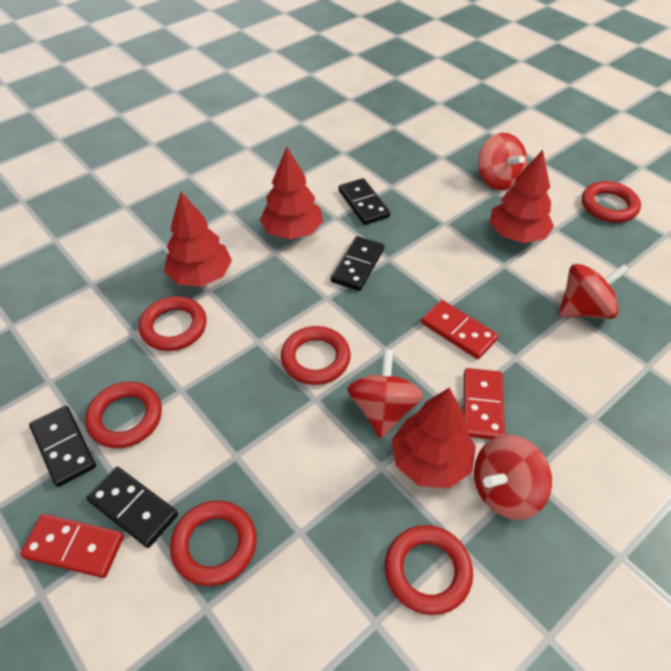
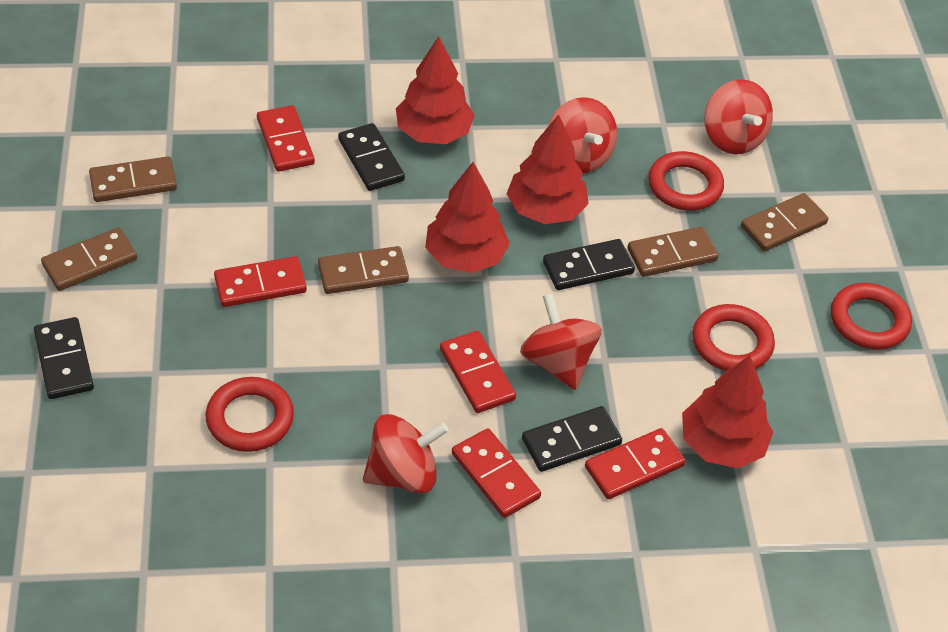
brown domino: none = 0 -> [41,227,137,291] [89,156,177,202] [318,246,409,294] [628,227,719,277] [741,193,828,251] = 5
red domino: [20,514,124,578] [421,300,499,359] [464,368,505,439] = 3 -> [214,256,307,307] [257,105,315,172] [440,331,516,413] [452,428,541,518] [585,428,686,499] = 5
red ring: [85,381,162,448] [139,296,207,351] [170,500,257,586] [281,326,351,385] [385,525,473,615] [582,181,641,223] = 6 -> [206,377,294,452] [648,151,724,211] [692,304,775,371] [831,283,912,350] = 4

